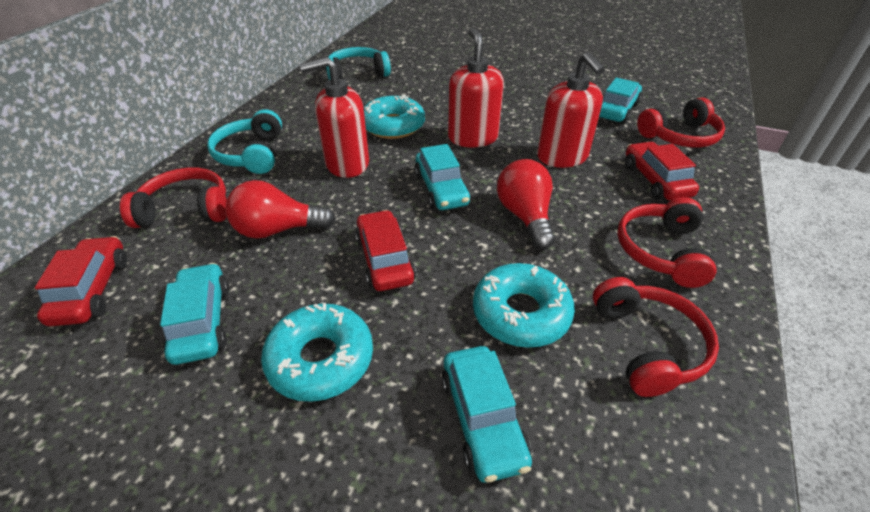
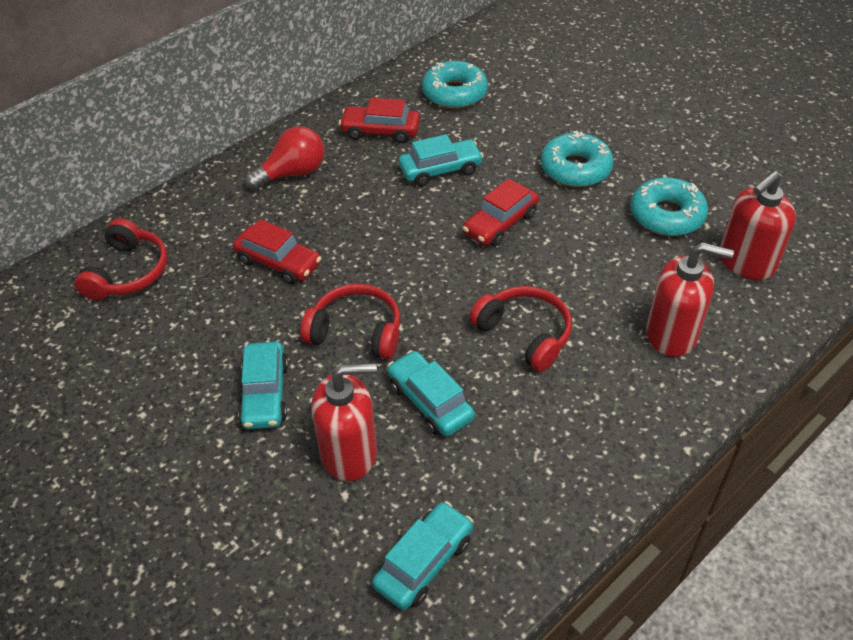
red headphones: [120,167,227,228] [593,277,719,397] [617,197,717,288] [637,97,725,147] = 4 -> [75,218,167,301] [301,284,400,359] [469,286,572,372] = 3
red light bulb: [225,180,335,239] [497,159,555,250] = 2 -> [245,126,325,190] = 1
turquoise headphones: [207,109,282,174] [326,47,391,80] = 2 -> none = 0

